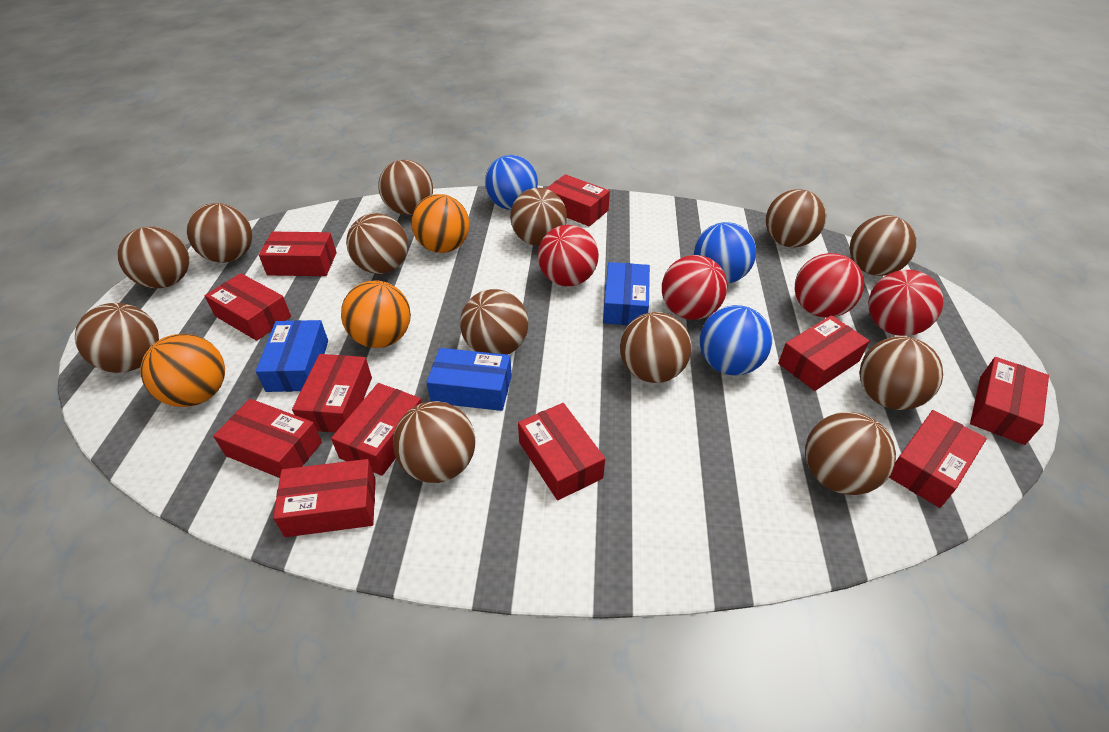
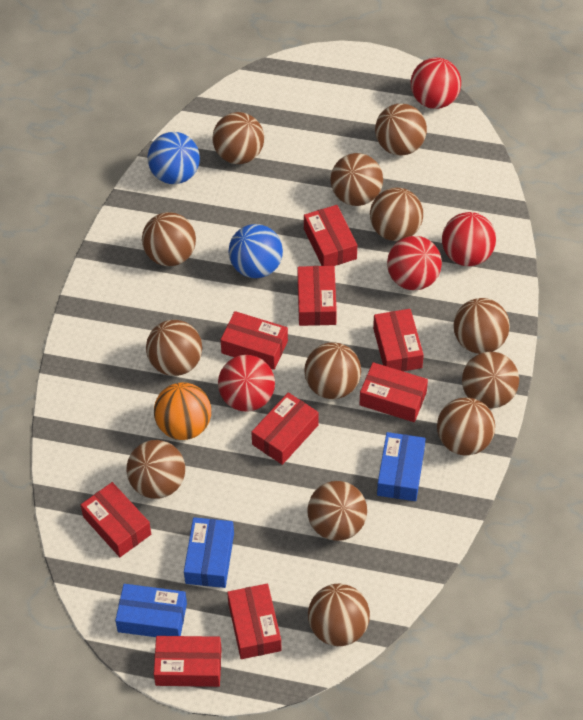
blue ball: [485,155,538,210] [694,222,756,283] [700,305,772,375] = 3 -> [148,132,200,184] [228,224,283,278] = 2
orange ball: [141,334,225,407] [341,280,411,348] [411,194,469,253] = 3 -> [154,383,211,440] = 1
red box: [205,273,291,341] [213,399,322,478] [259,232,336,276] [273,459,376,537] [292,354,372,432] [331,383,422,476] [518,403,605,501] [546,174,610,227] [778,315,870,391] [889,410,987,508] [970,357,1049,445] = 11 -> [81,482,151,557] [154,636,222,687] [221,311,288,370] [227,584,282,659] [251,392,319,465] [298,266,337,326] [304,205,357,266] [360,362,428,422] [373,309,424,372] = 9

